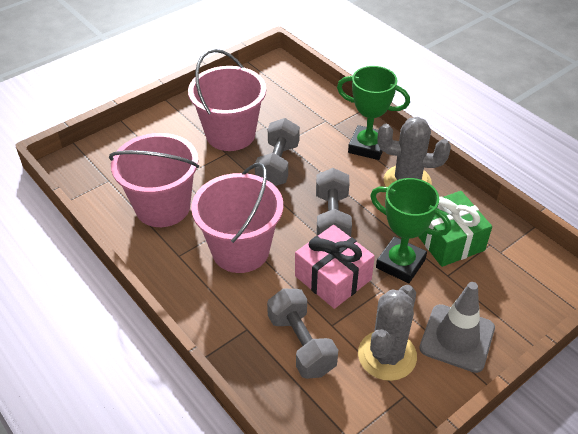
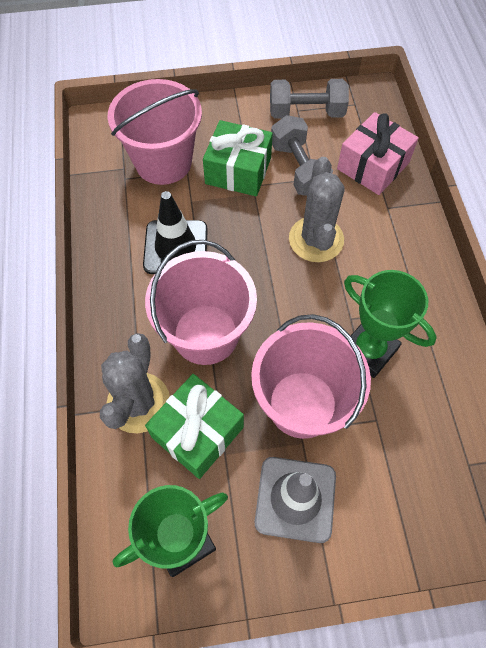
black traffic cone: none = 0 -> [143,191,208,274] = 1
green gift: [418,191,492,267] = 1 -> [145,374,244,479] [203,120,273,196] = 2
grey dumbbell: [255,118,300,186] [267,289,338,379] [316,168,352,237] = 3 -> [270,79,349,119] [271,115,333,196] = 2

